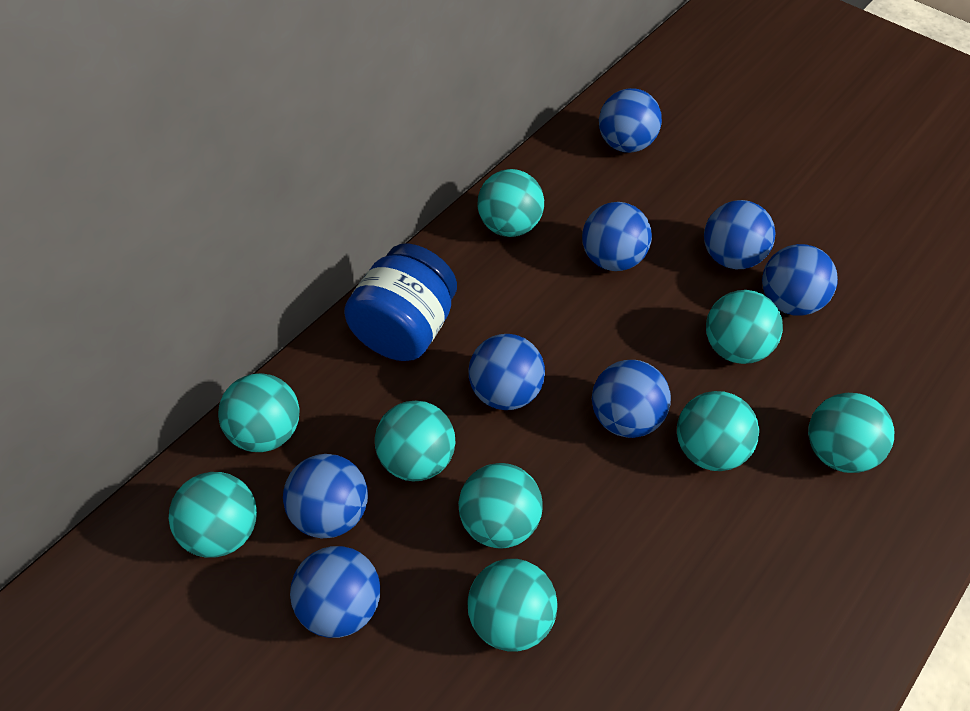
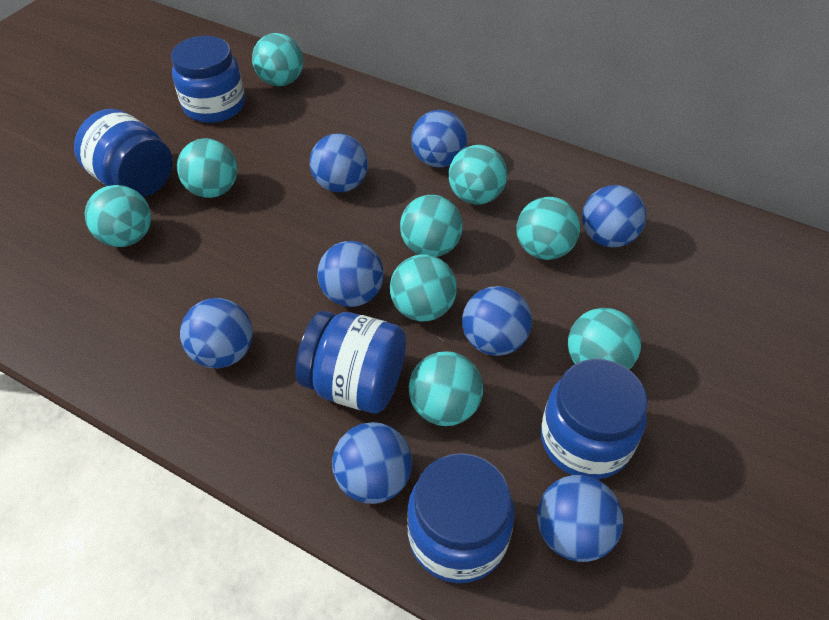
blue jar: [344,243,457,361] = 1 -> [74,109,173,197] [171,36,245,123] [296,311,406,413] [407,453,515,583] [541,359,648,480] = 5

